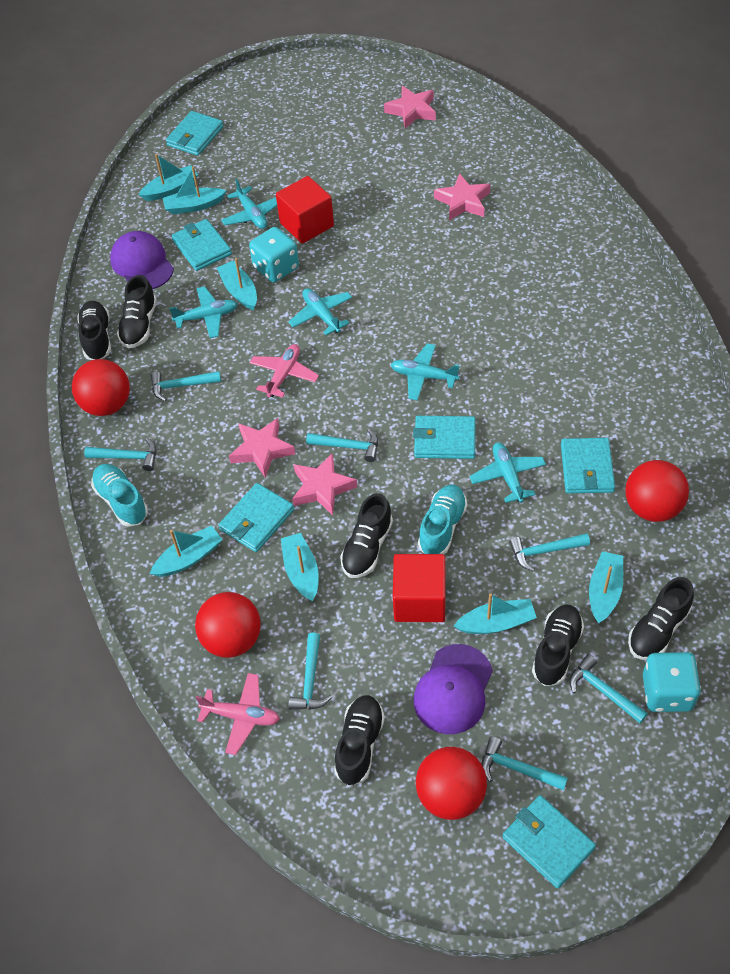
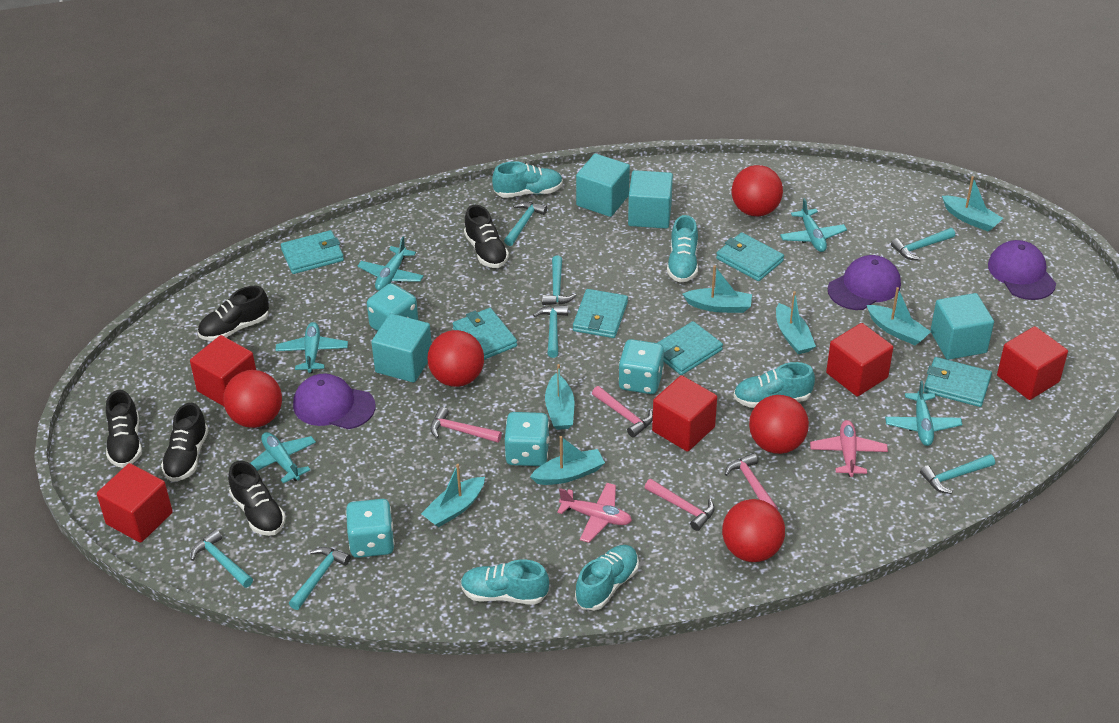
black shoe: [77,301,111,360] [117,275,157,349] [334,695,385,786] [340,493,393,578] [532,604,584,686] [628,577,694,660] = 6 -> [106,390,142,468] [161,403,208,482] [198,286,269,341] [228,461,286,536] [464,205,509,268] = 5
pink hammer: none = 0 -> [430,407,502,443] [592,386,653,437] [645,479,715,531] [725,453,778,510] = 4
pink star: [229,418,295,477] [292,453,357,516] [384,86,436,129] [434,173,490,220] = 4 -> none = 0
purple cap: [110,231,174,289] [413,644,493,734] = 2 -> [293,374,375,429] [828,255,901,310] [988,240,1056,300] = 3
red ball: [72,359,130,416] [195,592,261,658] [416,747,487,820] [625,460,689,522] = 4 -> [223,370,282,428] [427,330,484,387] [722,499,785,562] [731,165,783,216] [749,395,809,454] = 5
red cube: [276,176,334,244] [393,554,446,622] = 2 -> [97,463,173,543] [190,335,256,406] [652,375,717,452] [826,323,893,396] [997,326,1068,400] = 5
turquoise cube: none = 0 -> [371,313,432,383] [576,154,630,217] [628,170,673,229] [930,293,994,360] = 4
turquoise dice: [249,227,299,283] [643,652,701,712] = 2 -> [346,499,394,558] [367,283,418,331] [505,412,550,466] [618,339,664,394] = 4
turquoise shoe: [91,464,148,527] [418,484,467,554] = 2 -> [461,560,549,605] [492,161,563,198] [575,545,639,610] [667,215,698,283] [733,362,815,408] = 5

